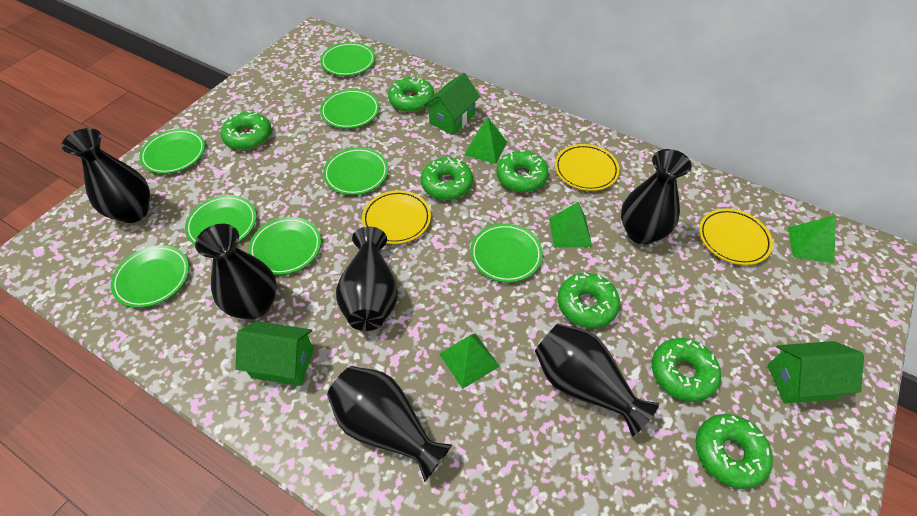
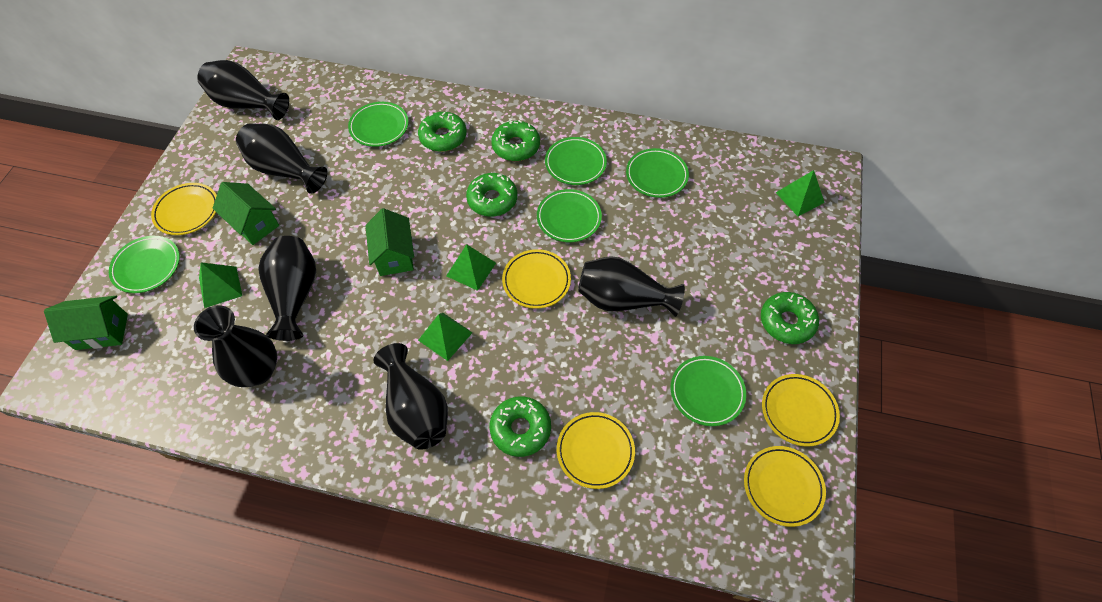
green donut: [221,111,272,150] [388,77,434,112] [421,158,473,200] [497,150,549,192] [558,273,620,328] [652,338,721,402] [695,414,773,489] = 7 -> [418,112,467,152] [466,173,517,217] [490,396,551,457] [491,120,540,161] [761,292,819,344] = 5
green plate: [111,245,189,308] [139,129,205,174] [185,195,257,245] [248,217,321,275] [320,42,375,76] [320,89,379,129] [323,147,388,195] [470,224,543,282] = 8 -> [109,236,180,293] [348,102,409,147] [537,189,602,242] [545,137,607,185] [626,148,689,198] [671,356,746,426] = 6
yellow plate: [362,190,431,244] [555,144,620,191] [699,209,773,265] = 3 -> [151,183,217,235] [502,249,571,309] [557,412,635,489] [744,446,826,527] [762,374,840,446] = 5

